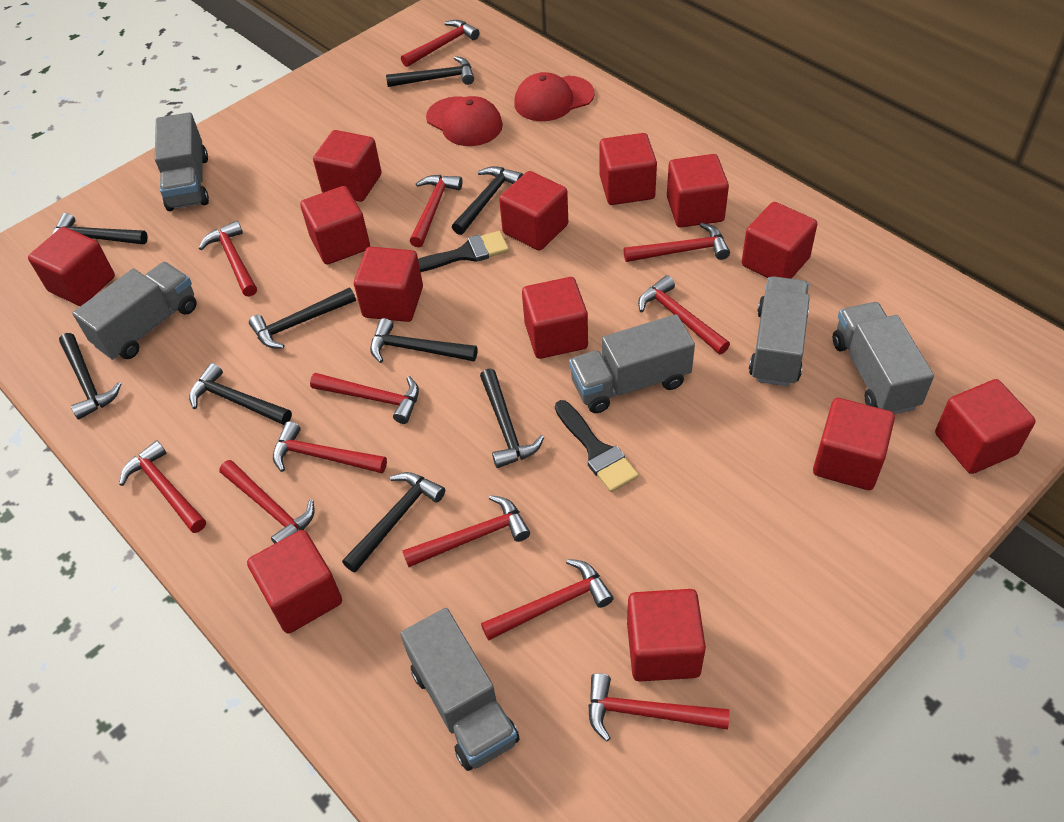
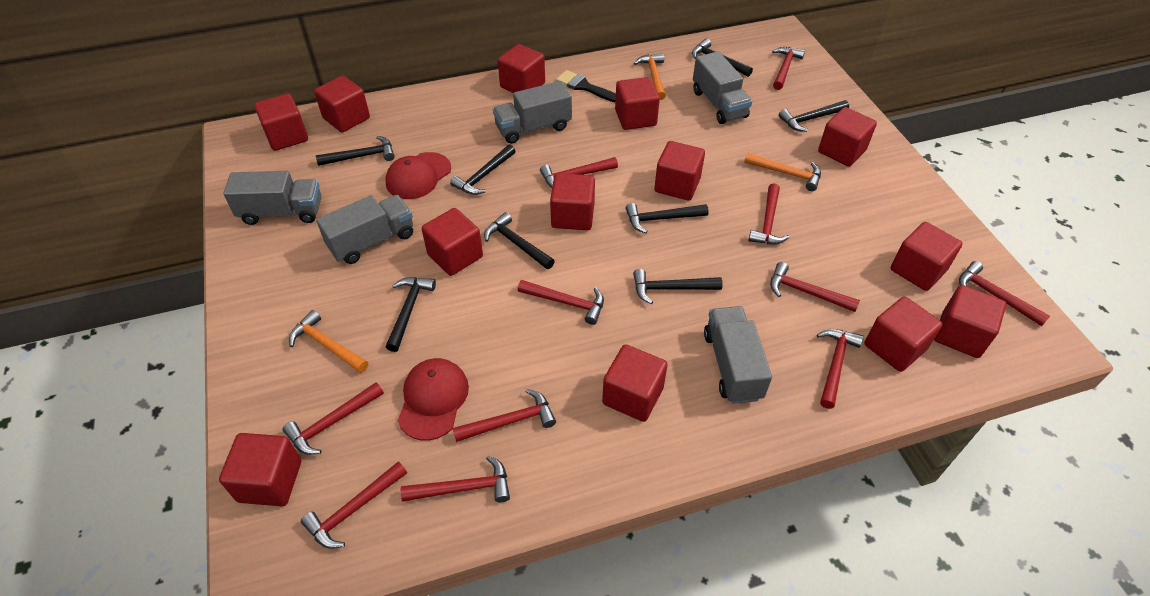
black brush: [418,231,509,272] [555,400,639,492] = 2 -> [556,70,616,102] = 1
black hammer: [52,213,148,244] [59,333,121,420] [189,363,292,425] [249,287,356,349] [342,472,445,573] [370,318,477,363] [386,56,474,87] [452,166,523,235] [480,368,544,468] = 9 -> [316,136,395,166] [386,277,436,352] [450,145,516,195] [484,212,555,269] [626,203,709,233] [633,269,722,304] [692,38,753,77] [779,100,849,132] = 8
grey truck: [73,262,197,360] [155,112,209,211] [400,608,519,771] [569,314,695,413] [749,276,810,386] [833,302,934,414] = 6 -> [223,171,321,225] [316,195,413,264] [493,81,572,144] [693,51,752,124] [704,306,772,404] = 5
orange hammer: none = 0 -> [289,310,368,373] [634,53,666,100] [744,153,821,191] = 3
red hammer: [119,440,206,533] [199,221,257,297] [219,460,314,544] [273,421,387,473] [310,373,419,424] [401,20,480,67] [402,495,530,567] [410,175,462,248] [481,559,614,641] [588,673,729,741] [624,223,730,262] [638,275,730,354] = 12 -> [283,382,384,455] [301,461,407,549] [401,456,510,502] [453,389,556,442] [518,280,604,325] [540,157,618,188] [749,183,789,245] [770,262,860,312] [772,47,805,90] [817,329,864,409] [959,261,1050,326] = 11

